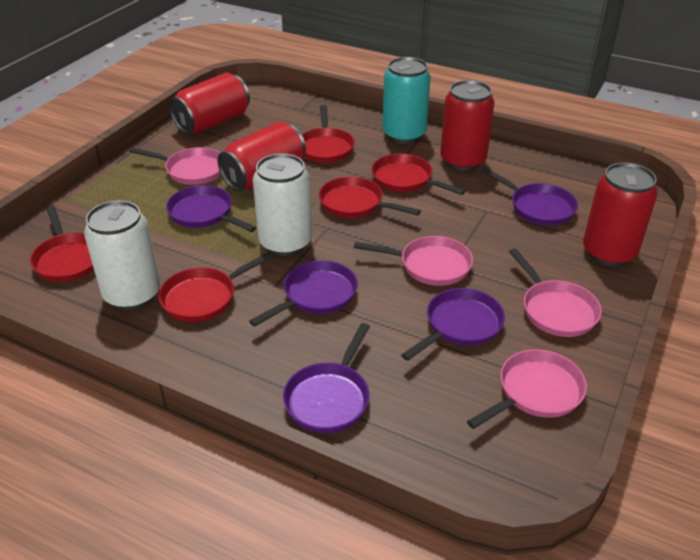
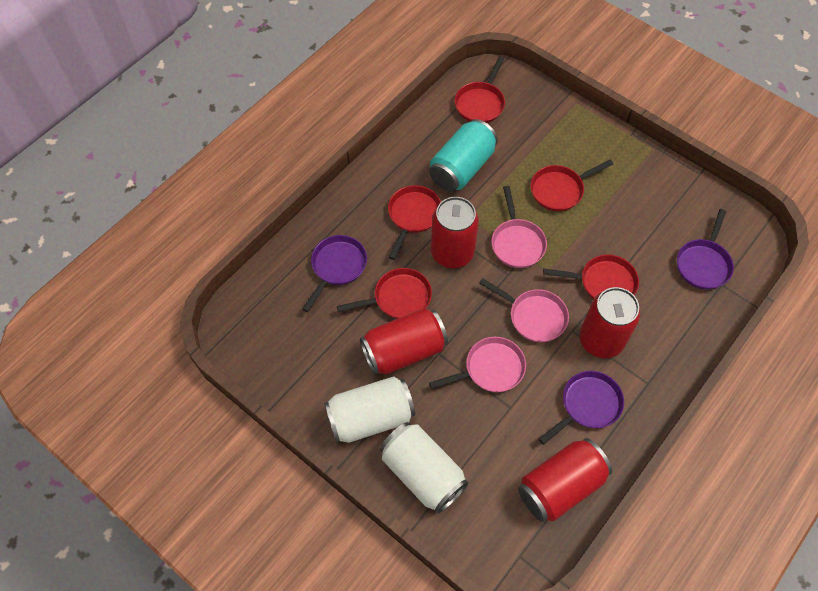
pink pan: [129,147,221,185] [354,236,473,286] [467,349,587,429] [509,248,602,337] = 4 -> [429,337,526,392] [479,278,569,342] [491,186,547,268] = 3
purple pan: [166,185,256,232] [249,260,358,327] [283,323,370,433] [401,288,505,361] [481,167,578,226] = 5 -> [302,235,367,312] [539,371,624,445] [677,209,734,290] = 3

